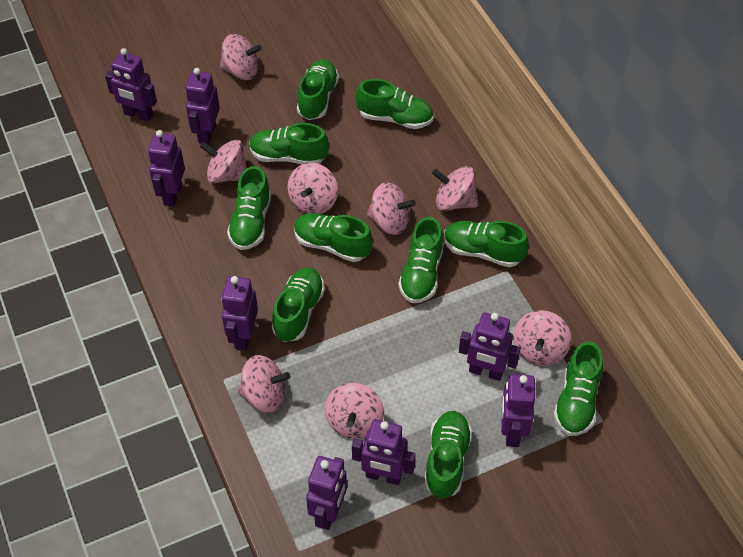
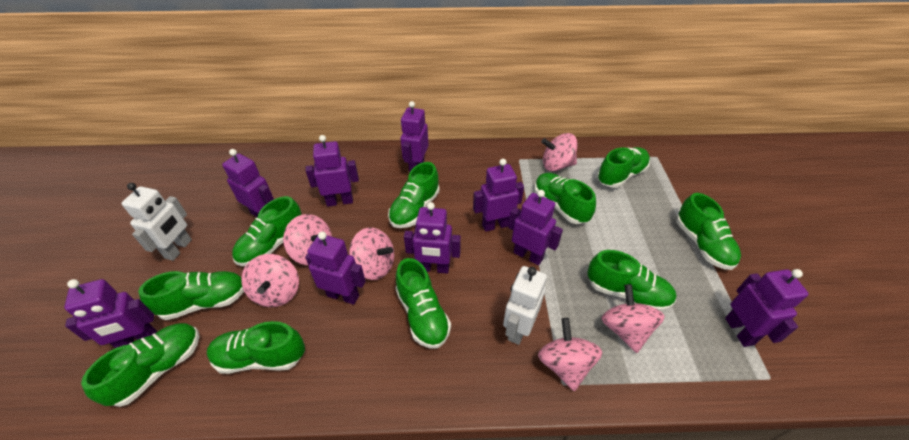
pink spinning top: [200,140,247,183] [220,34,262,80] [238,355,290,413] [287,163,338,214] [325,383,384,439] [367,182,416,235] [432,166,478,211] [513,310,571,365] = 8 -> [241,254,299,307] [283,214,332,265] [349,228,395,280] [538,318,602,391] [541,133,578,171] [601,284,665,353] = 6
purple robot: [105,48,157,122] [148,130,185,207] [185,68,220,145] [221,276,258,350] [306,456,347,530] [352,419,416,485] [459,312,521,381] [501,374,535,447] = 8 -> [64,279,157,348] [222,149,274,217] [305,135,359,207] [305,231,366,305] [400,101,429,173] [404,202,461,274] [473,159,524,232] [508,190,563,265] [725,269,809,347] = 9
white robot: none = 0 -> [122,183,192,261] [503,266,547,345] = 2

